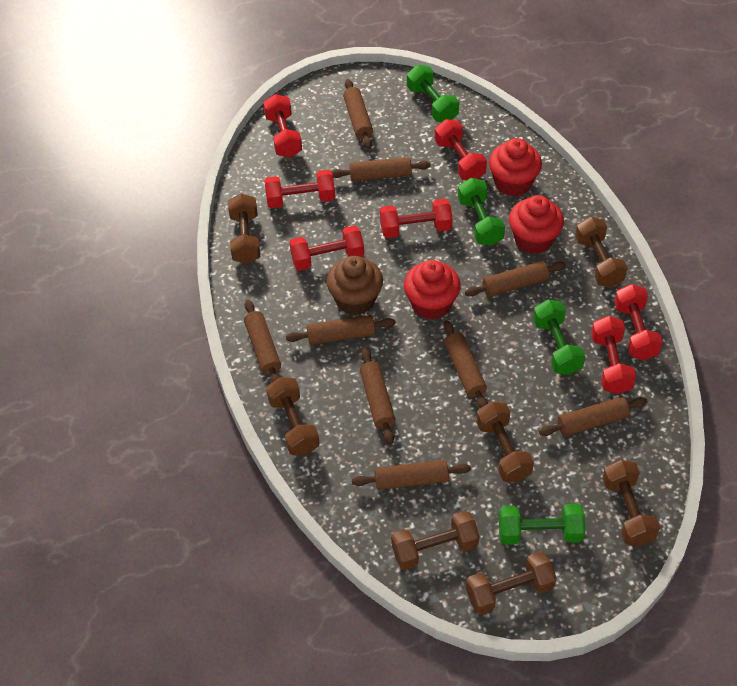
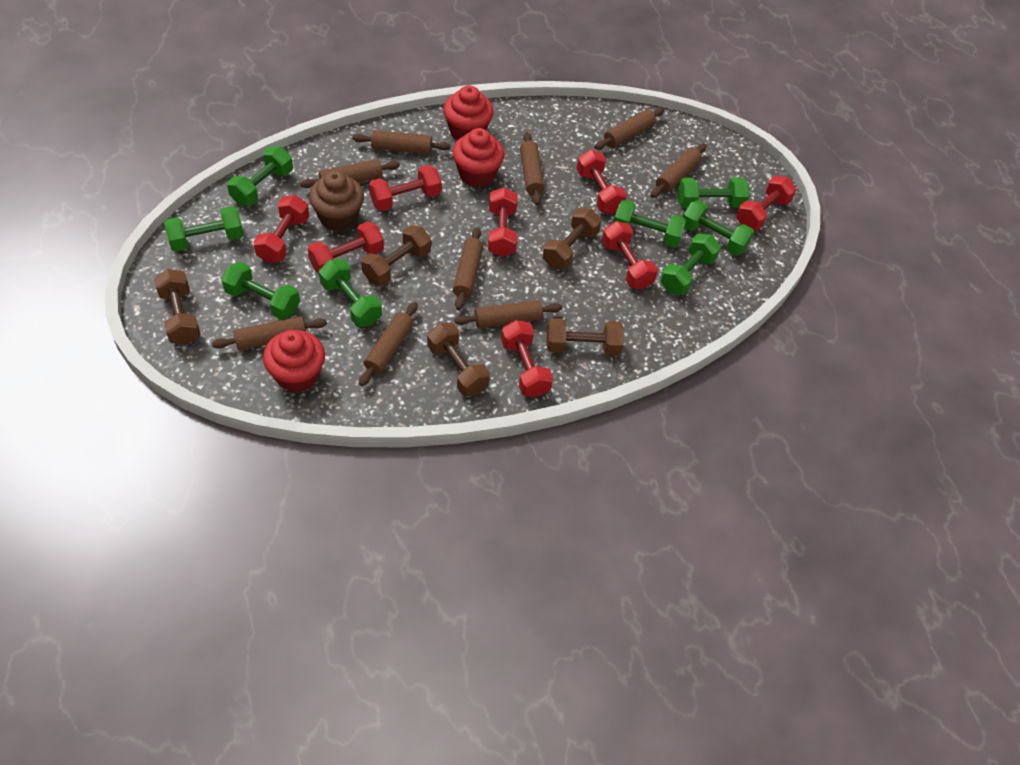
brown dumbbell: [228,193,260,264] [266,377,320,455] [391,511,480,570] [466,552,557,615] [476,402,534,482] [575,217,628,287] [602,460,660,546] = 7 -> [154,269,201,345] [361,225,431,286] [427,323,490,396] [542,208,601,269] [546,318,624,356] = 5
green dumbbell: [407,65,459,122] [458,178,505,246] [499,504,586,545] [533,299,585,375] = 4 -> [164,206,244,252] [221,262,300,320] [227,147,293,206] [319,259,382,327] [613,199,686,247] [660,233,721,295] [678,178,749,208] [683,200,754,256] = 8
red dumbbell: [263,94,302,158] [264,170,335,208] [289,226,364,271] [380,199,453,238] [434,119,487,180] [591,316,636,394] [614,284,663,360] = 7 -> [253,195,309,263] [308,222,384,273] [369,165,441,211] [488,187,518,257] [501,320,553,397] [576,150,627,214] [601,221,658,289] [736,175,797,231] = 8

